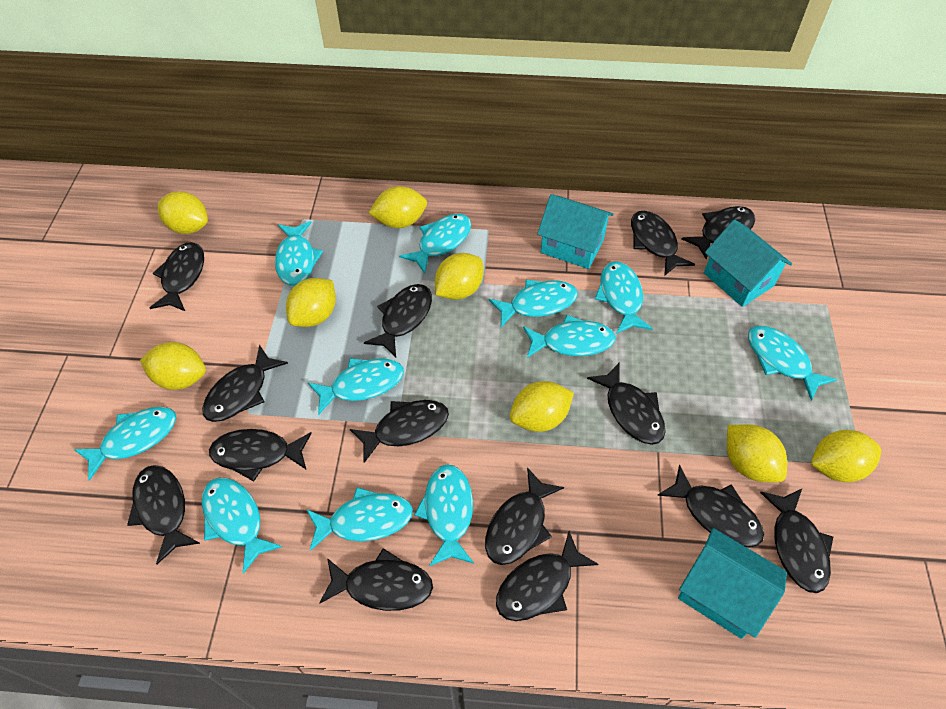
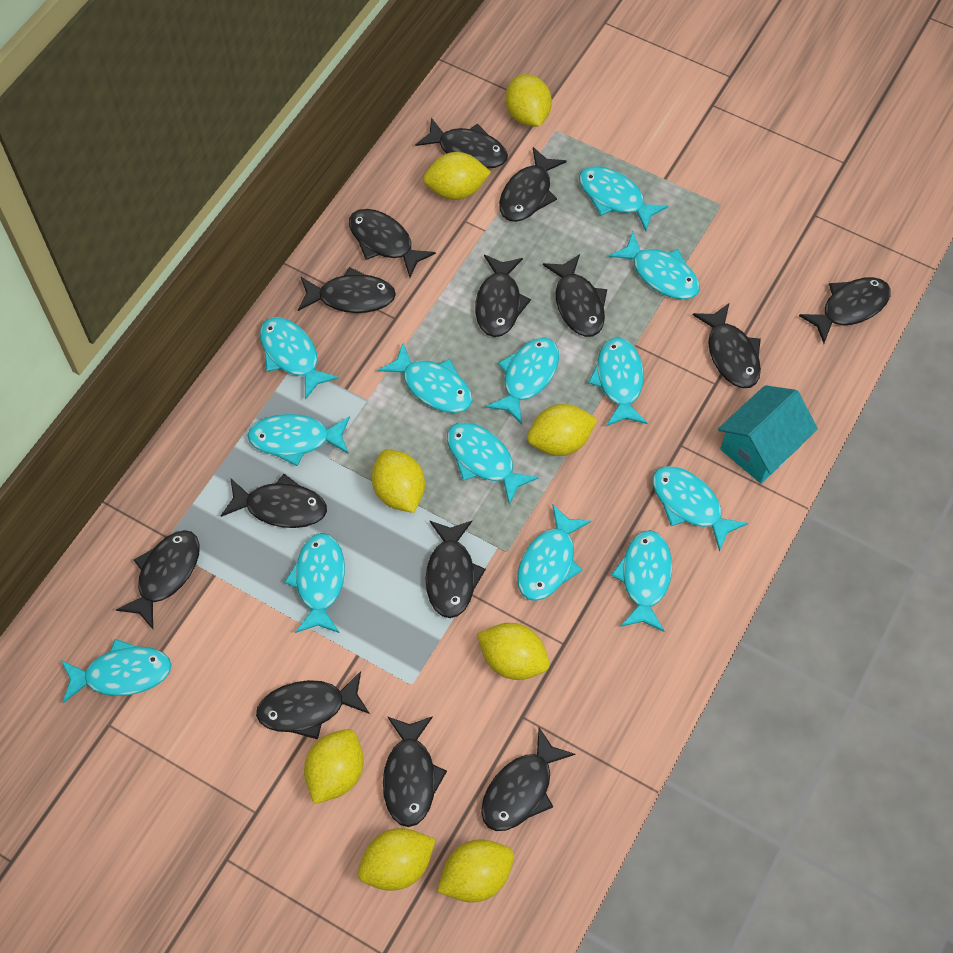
turquoise fish: [74,407,176,481] [202,478,282,574] [275,221,323,286] [306,487,413,551] [308,358,404,415] [399,214,471,274] [414,464,474,566] [489,280,578,327] [523,315,616,358] [595,261,653,334] [748,326,837,401] = 11 -> [61,639,172,703] [248,414,350,466] [260,317,339,400] [284,533,345,633] [378,343,472,413] [447,422,539,505] [486,337,559,424] [517,504,591,601] [579,166,668,231] [588,337,647,426] [609,232,700,300] [611,530,672,632] [652,466,748,552] = 13
turquoise house: [537,194,614,269] [678,528,787,639] [704,219,792,307] = 3 -> [718,385,818,484] = 1

